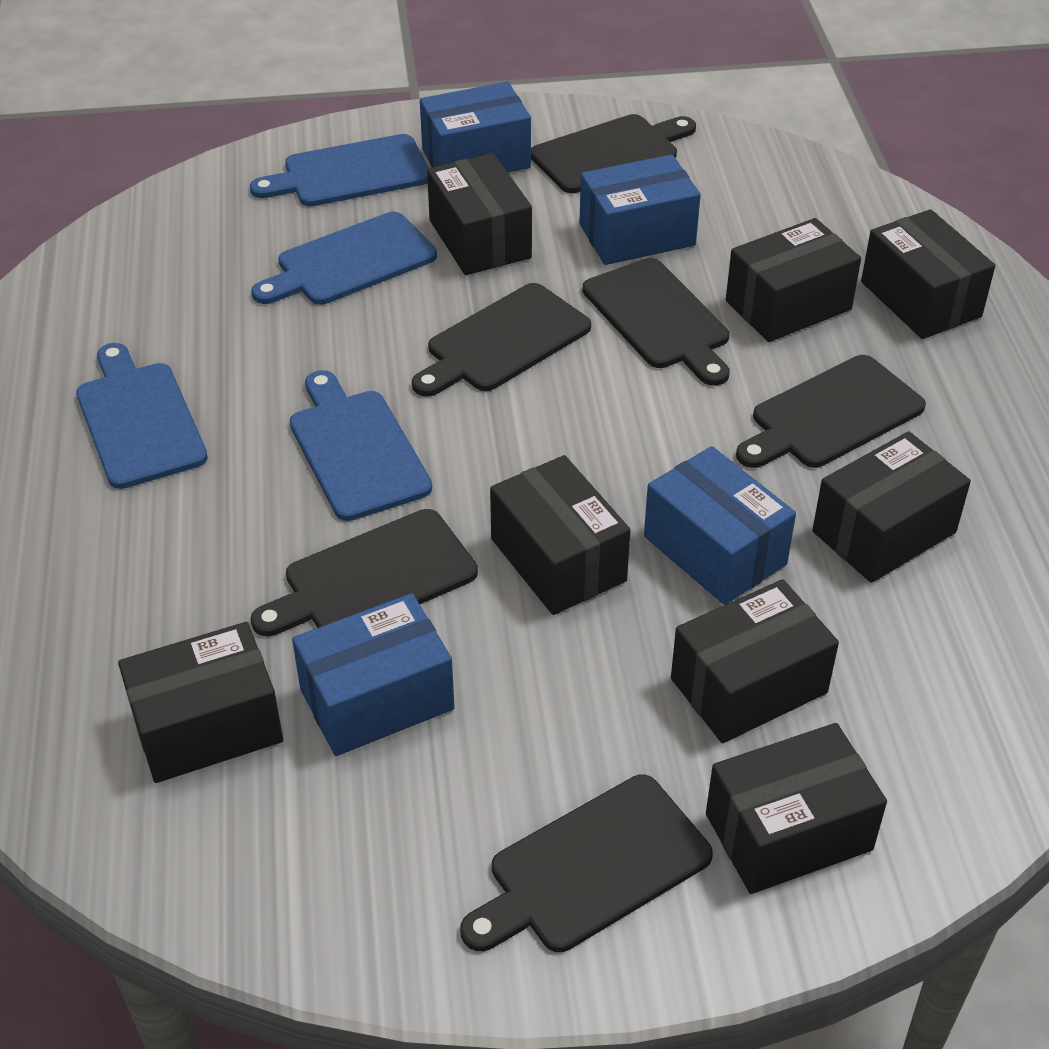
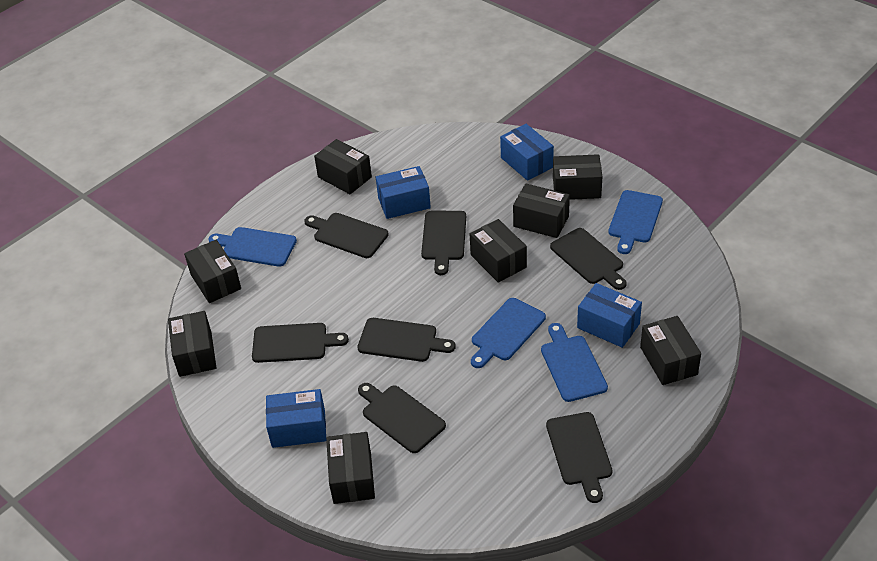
black cutting board: [250,509,478,637] [412,283,591,397] [460,774,713,952] [531,114,696,193] [582,258,729,386] [736,355,926,468] = 6 -> [252,323,349,363] [304,213,389,258] [357,318,456,362] [358,383,446,453] [421,211,466,275] [546,412,612,503] [550,228,627,290] = 7

